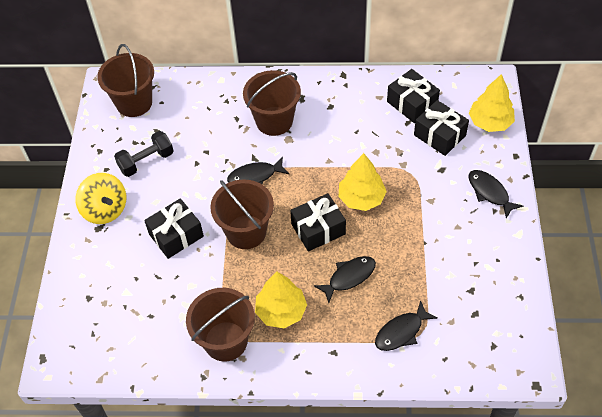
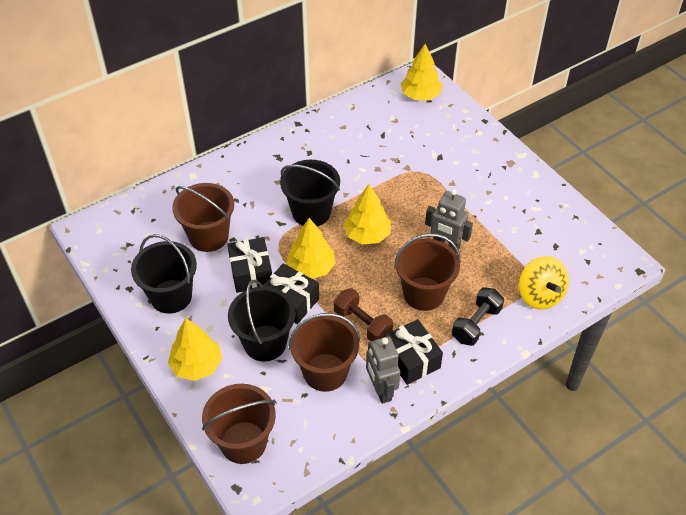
black bucket: none = 0 -> [131,234,197,314] [228,280,296,362] [280,160,340,226] = 3
black fish: [227,157,289,185] [314,256,376,303] [375,300,438,351] [469,170,523,218] = 4 -> none = 0
black gift: [144,198,204,259] [290,193,346,251] [387,69,440,123] [414,100,469,156] = 4 -> [227,237,272,293] [263,263,319,324] [384,319,443,385] = 3
brown dumbbell: none = 0 -> [334,288,393,341] = 1
grey robot: none = 0 -> [366,336,401,404] [425,189,473,252] = 2
yellow tree: [255,272,307,328] [339,153,387,211] [469,74,515,132] = 3 -> [168,318,222,381] [286,218,336,279] [343,184,391,244] [400,44,442,100] = 4

